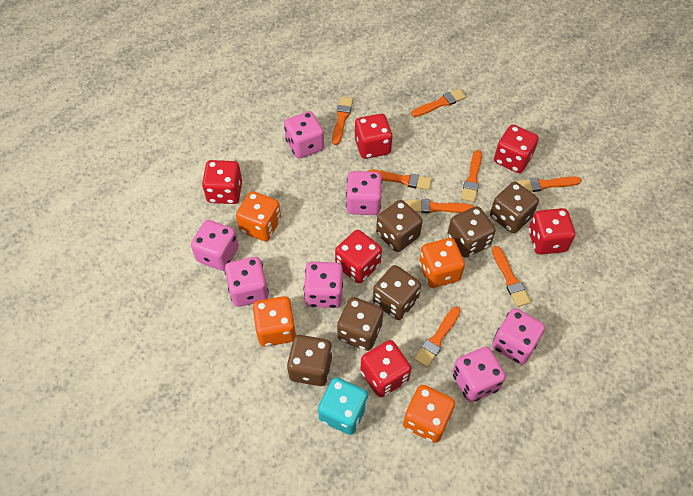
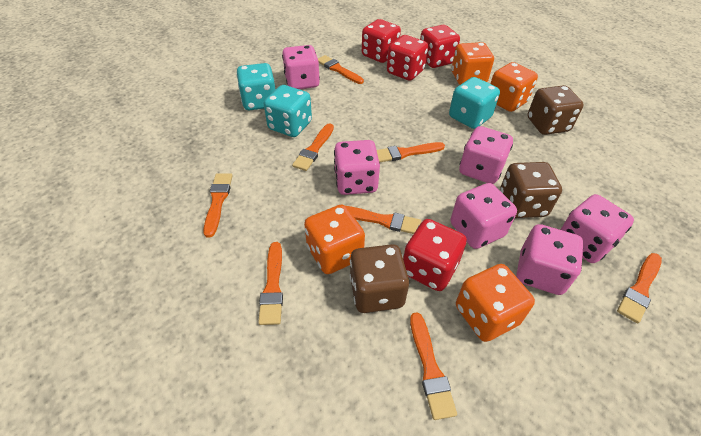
brown dice: [287,335,332,386] [337,297,383,351] [373,265,421,320] [376,200,423,252] [447,206,496,258] [490,182,539,233] = 6 -> [350,244,409,313] [500,162,562,218] [527,85,584,135] = 3
pink dice: [191,220,239,271] [225,257,269,307] [284,111,324,159] [304,262,343,308] [346,171,382,215] [452,346,506,402] [492,308,545,365] = 7 -> [282,45,320,89] [334,140,380,195] [451,183,517,249] [459,126,513,184] [517,224,583,295] [560,194,634,263] = 6
red dice: [202,160,242,204] [335,230,382,283] [355,114,393,159] [360,340,411,397] [494,125,539,173] [529,208,575,255] = 6 -> [362,19,401,63] [387,35,428,81] [403,219,467,291] [420,25,460,68] = 4
turquoise dice: [318,377,368,435] = 1 -> [236,63,276,111] [264,85,312,137] [449,77,500,129] = 3

